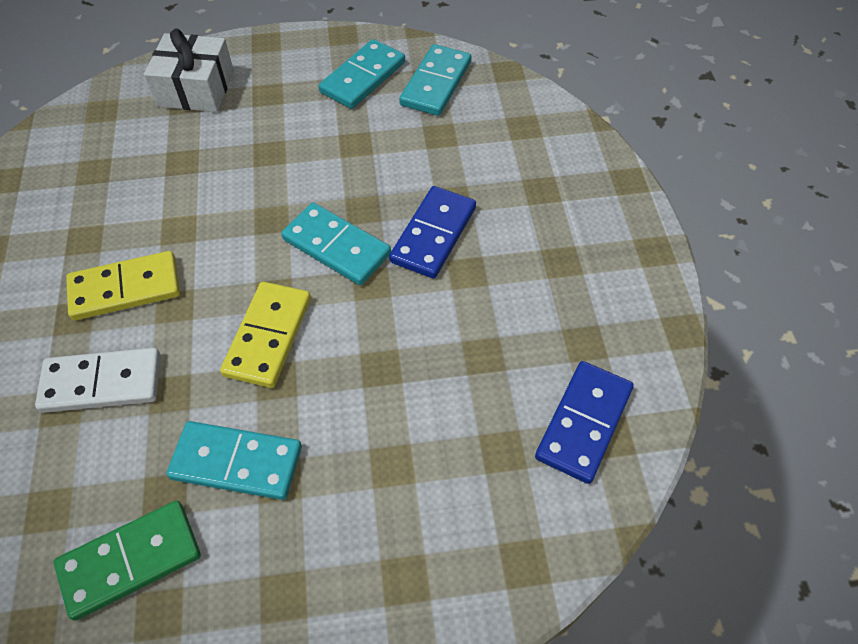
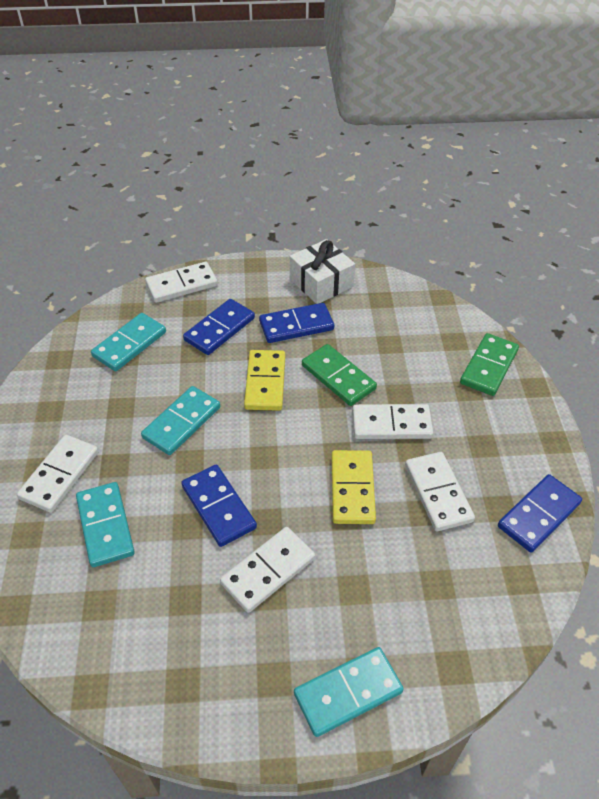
blue domino: [389,186,476,278] [535,361,634,484] = 2 -> [181,465,257,547] [183,299,255,355] [259,303,334,343] [498,474,582,553] = 4
green domino: [54,501,201,621] = 1 -> [302,344,377,406] [460,333,519,396] = 2
white domino: [35,348,160,413] = 1 -> [17,435,98,513] [145,262,218,303] [220,527,315,613] [352,404,433,439] [405,452,475,531] = 5

